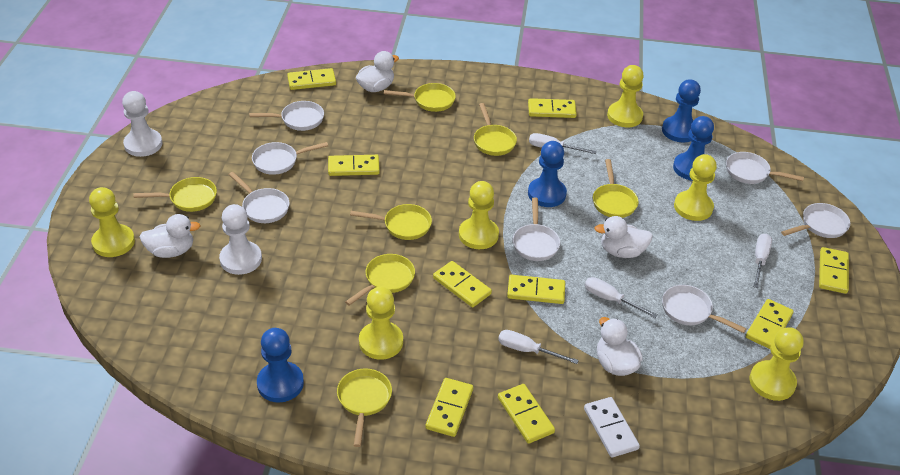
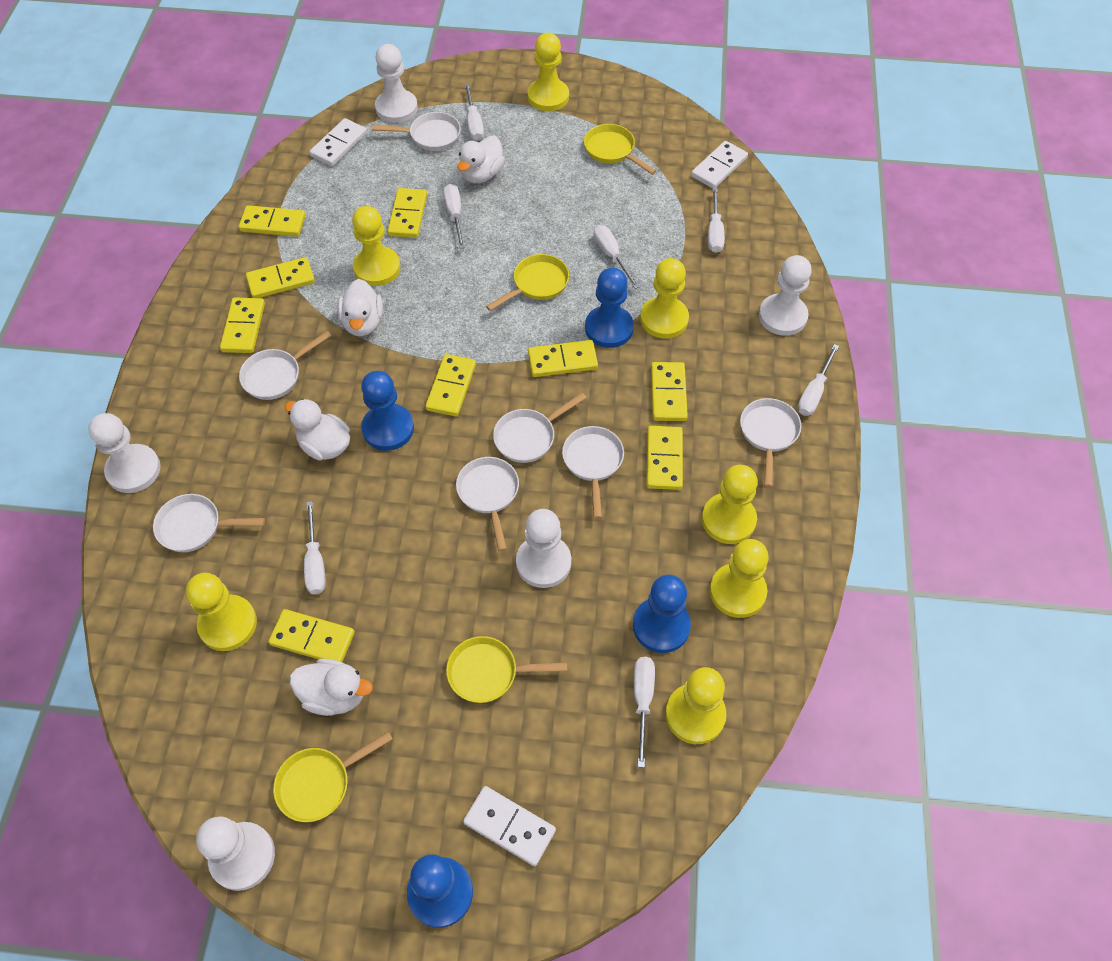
white domino: [584,397,640,458] = 1 -> [309,118,367,166] [463,786,556,866] [691,141,748,188] = 3
white pawn: [122,91,162,157] [219,204,262,275] = 2 -> [88,413,161,493] [196,816,275,891] [375,44,418,123] [516,509,571,588] [759,255,812,336] = 5
white screwdriver: [498,330,579,364] [529,133,596,154] [585,277,657,318] [753,234,772,288] = 4 -> [304,501,326,594] [443,184,465,249] [465,84,484,141] [594,225,640,289] [634,657,655,768] [708,187,725,253] [798,344,839,416] = 7
yellow pan: [134,177,217,212] [337,369,392,447] [345,254,415,306] [350,204,432,240] [384,83,456,112] [474,103,517,156] [593,159,639,218] = 7 -> [273,731,393,822] [446,636,567,703] [486,254,569,311] [584,124,656,175] = 4
yellow pawn: [89,187,135,257] [359,287,403,360] [459,181,499,249] [607,65,644,127] [674,154,717,221] [749,327,804,401] = 6 -> [186,573,257,651] [352,206,401,286] [528,33,569,111] [640,258,689,338] [665,667,727,744] [702,465,758,544] [710,539,769,618] = 7

